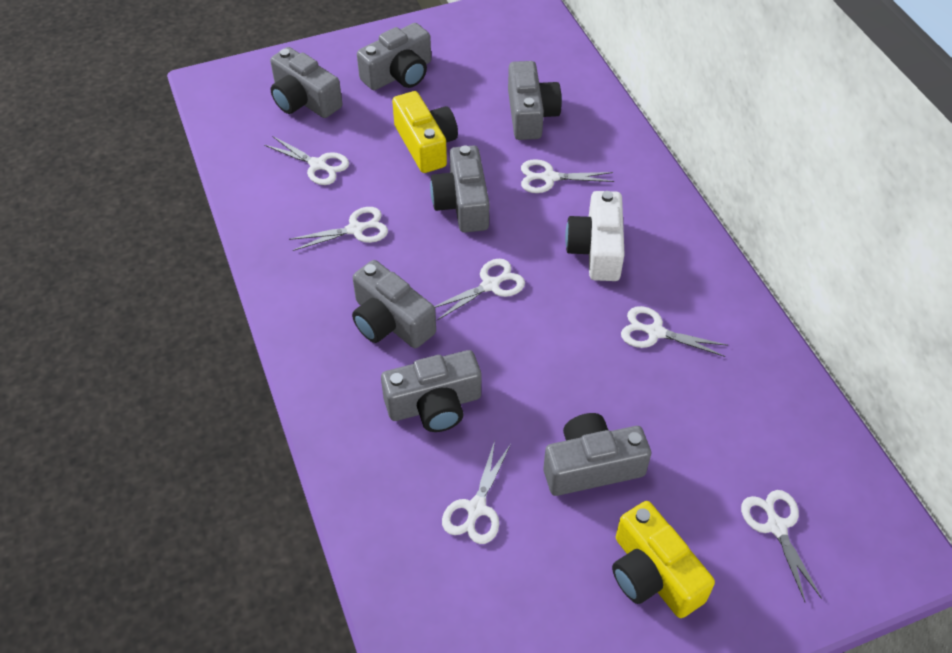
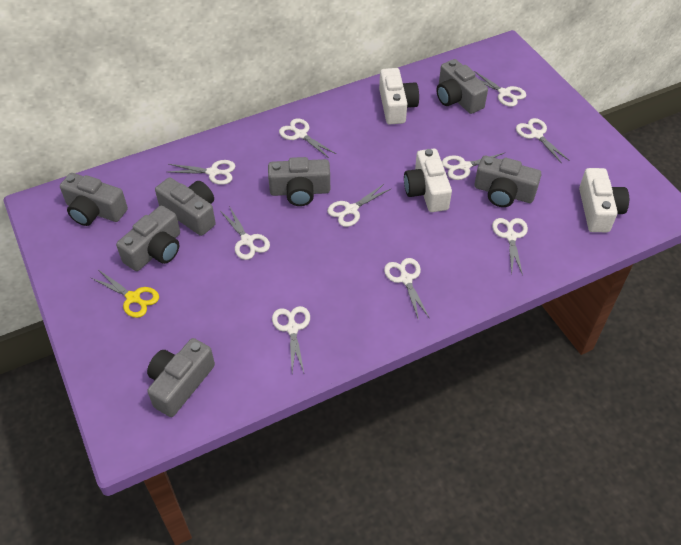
white camera: [565,191,625,281] = 1 -> [379,68,419,124] [404,149,452,212] [579,168,629,232] = 3
white scissors: [264,136,349,185] [289,207,388,251] [434,259,525,320] [442,441,511,544] [521,159,614,193] [621,306,728,357] [741,490,822,603] = 7 -> [168,160,235,185] [220,206,270,260] [272,306,310,372] [279,118,336,158] [327,184,391,227] [384,258,430,320] [442,153,504,180] [474,71,526,107] [492,218,528,275] [516,118,569,162] = 10
yellow camera: [392,91,458,173] [612,501,715,618] = 2 -> none = 0
yellow scissors: none = 0 -> [91,270,159,318] = 1

